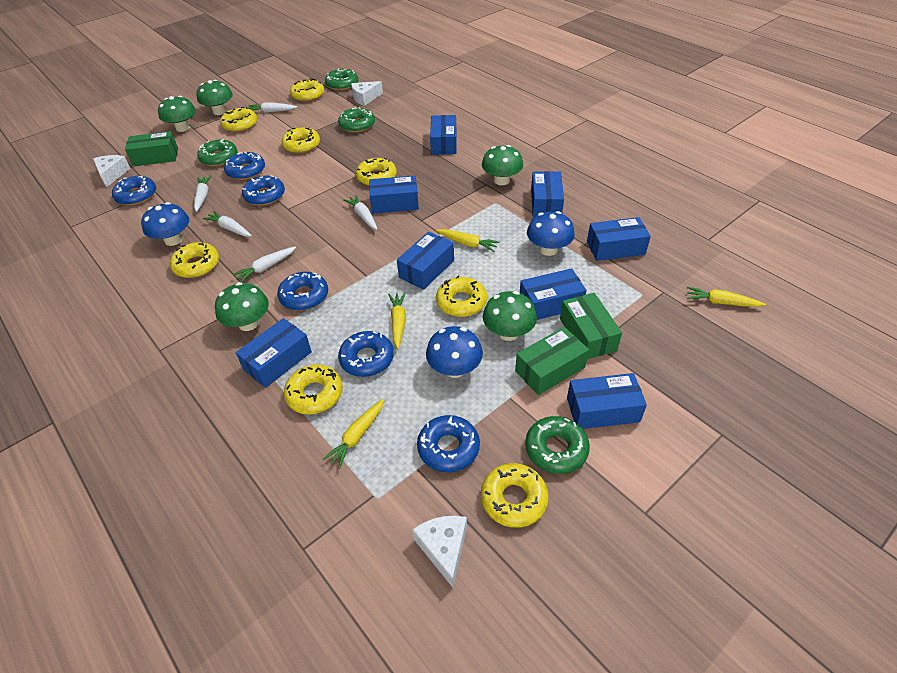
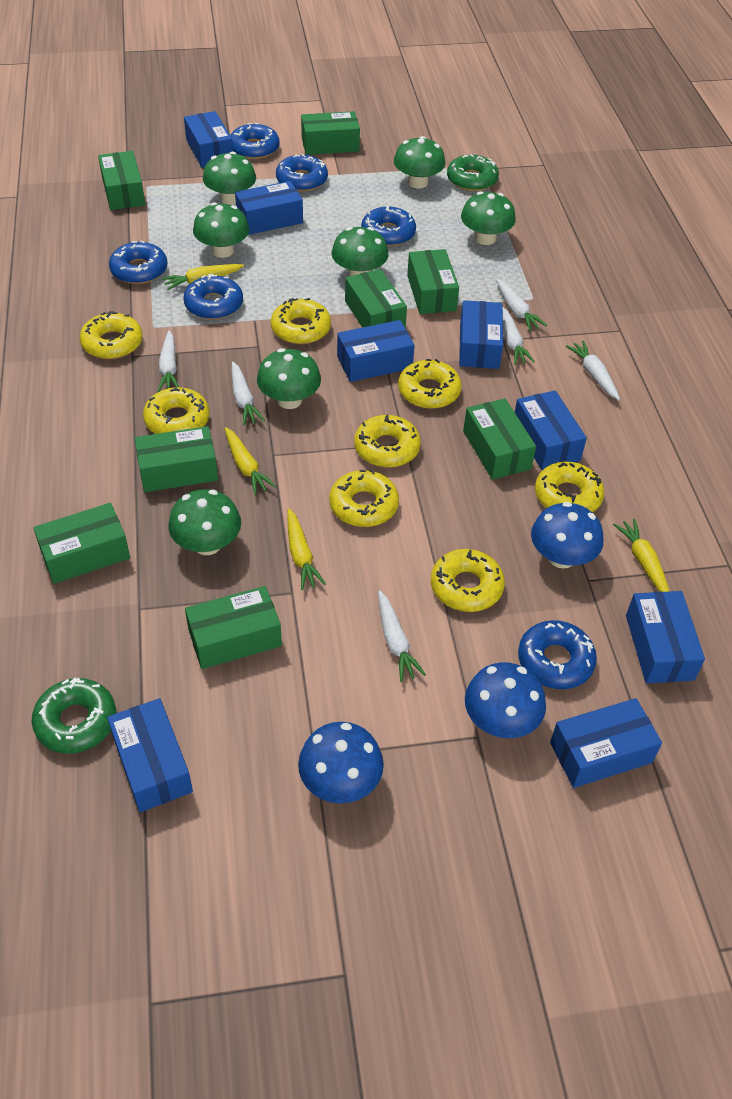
green box: [125,131,178,167] [515,327,589,395] [560,293,622,359] = 3 -> [33,503,130,584] [98,151,145,210] [135,426,218,492] [185,586,282,669] [301,111,360,155] [345,269,407,329] [407,249,459,314] [463,399,536,480] = 8
green donut: [197,139,237,166] [325,68,358,90] [338,107,375,133] [525,416,590,474] = 4 -> [32,678,116,754] [447,154,499,191] = 2
green mushroom: [158,96,196,132] [197,80,233,115] [215,282,269,331] [482,145,523,185] [483,291,537,341] = 5 -> [168,489,241,555] [193,202,249,258] [203,152,256,205] [257,348,321,409] [332,227,389,276] [394,136,445,189] [461,191,516,245] = 7
white carrot: [194,176,212,212] [203,211,252,237] [233,246,296,283] [248,102,297,113] [343,195,378,230] = 5 -> [158,331,179,392] [232,362,265,426] [378,590,426,682] [496,279,547,331] [503,308,535,365] [566,341,620,400] = 6
white cheese: [93,155,131,187] [351,81,383,106] [412,516,467,587] = 3 -> none = 0

